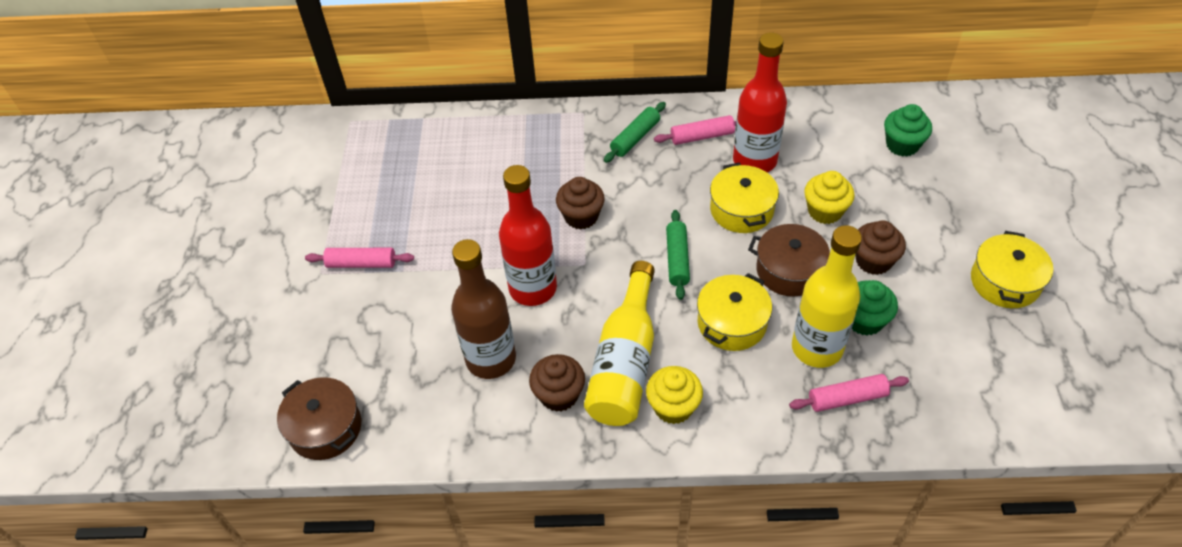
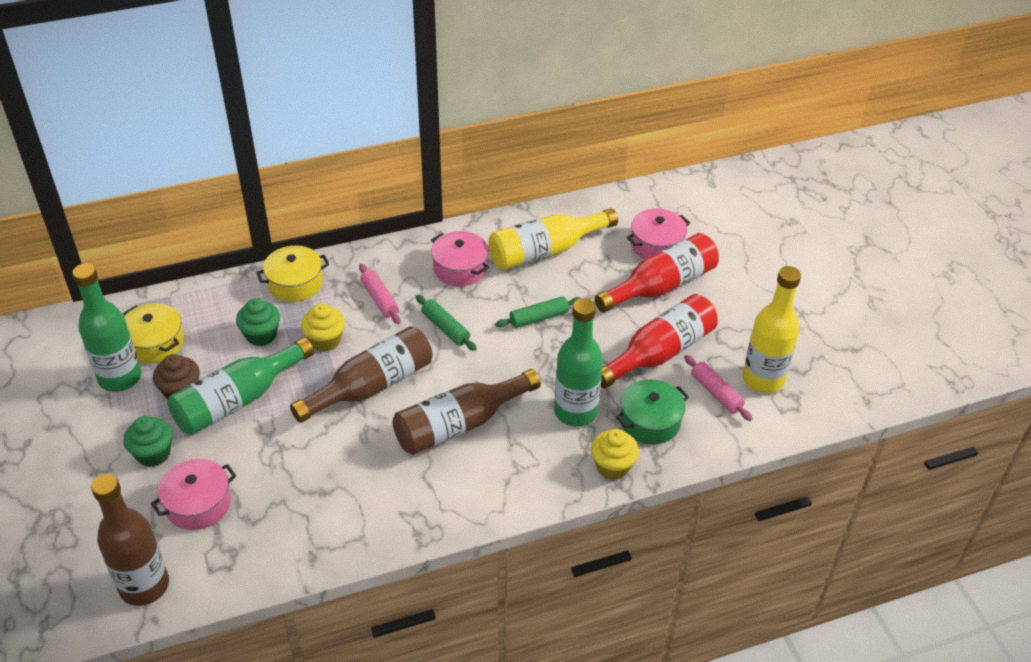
brown bottle: [451,239,516,379] = 1 -> [91,474,169,606] [290,326,433,423] [392,369,541,455] = 3
brown cupcake: [529,354,585,412] [556,177,605,230] [855,220,906,275] = 3 -> [153,354,200,399] = 1
brown pot: [277,377,361,460] [748,224,830,297] = 2 -> none = 0
green bottle: none = 0 -> [72,263,142,392] [168,337,314,435] [554,298,603,427] = 3
green pot: none = 0 -> [616,379,689,444] = 1
pink pot: none = 0 -> [151,459,236,530] [431,231,489,286] [627,209,690,259] = 3
pink rolling pin: [305,248,414,268] [654,115,736,145] [789,374,909,412] = 3 -> [359,264,401,324] [684,355,753,421] = 2
yellow pot: [697,273,772,351] [710,163,779,233] [971,231,1053,308] = 3 -> [123,303,184,364] [256,246,329,302] = 2

